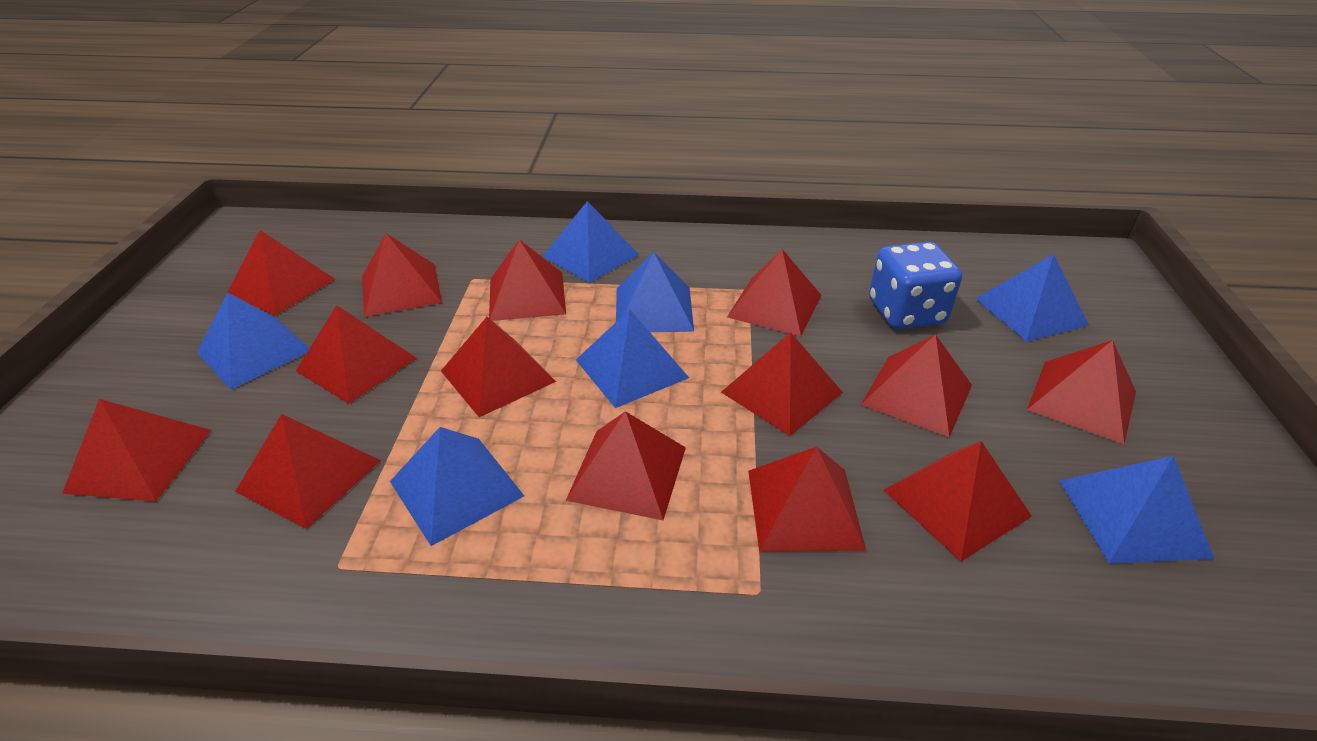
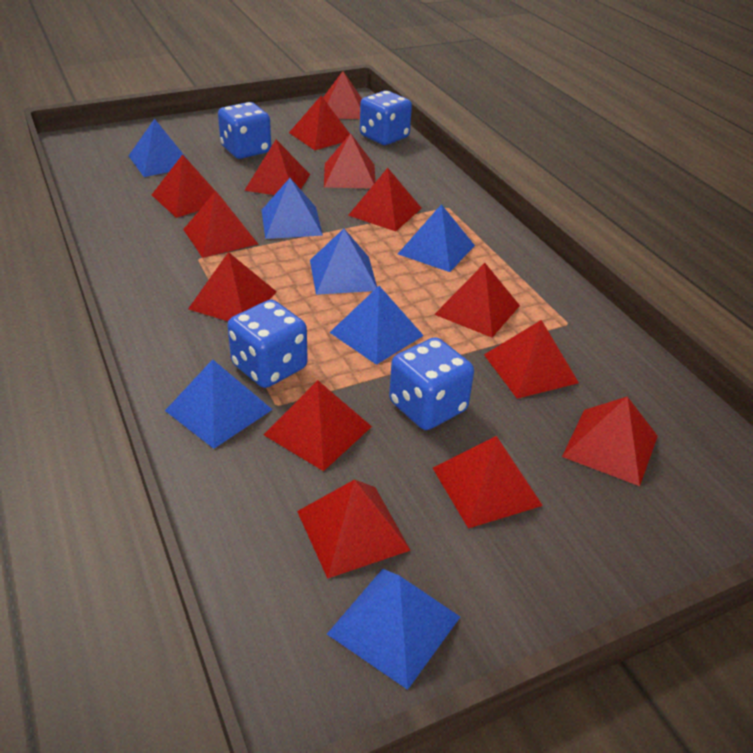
blue dice: [869,242,962,329] = 1 -> [218,102,271,159] [228,300,308,388] [360,91,412,145] [389,337,474,430] = 4

